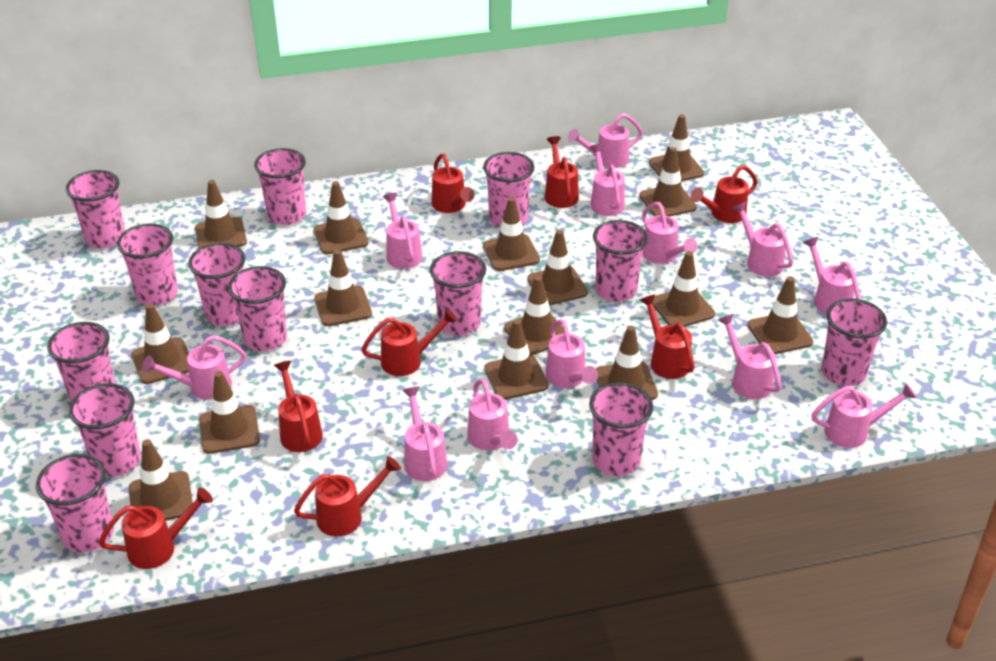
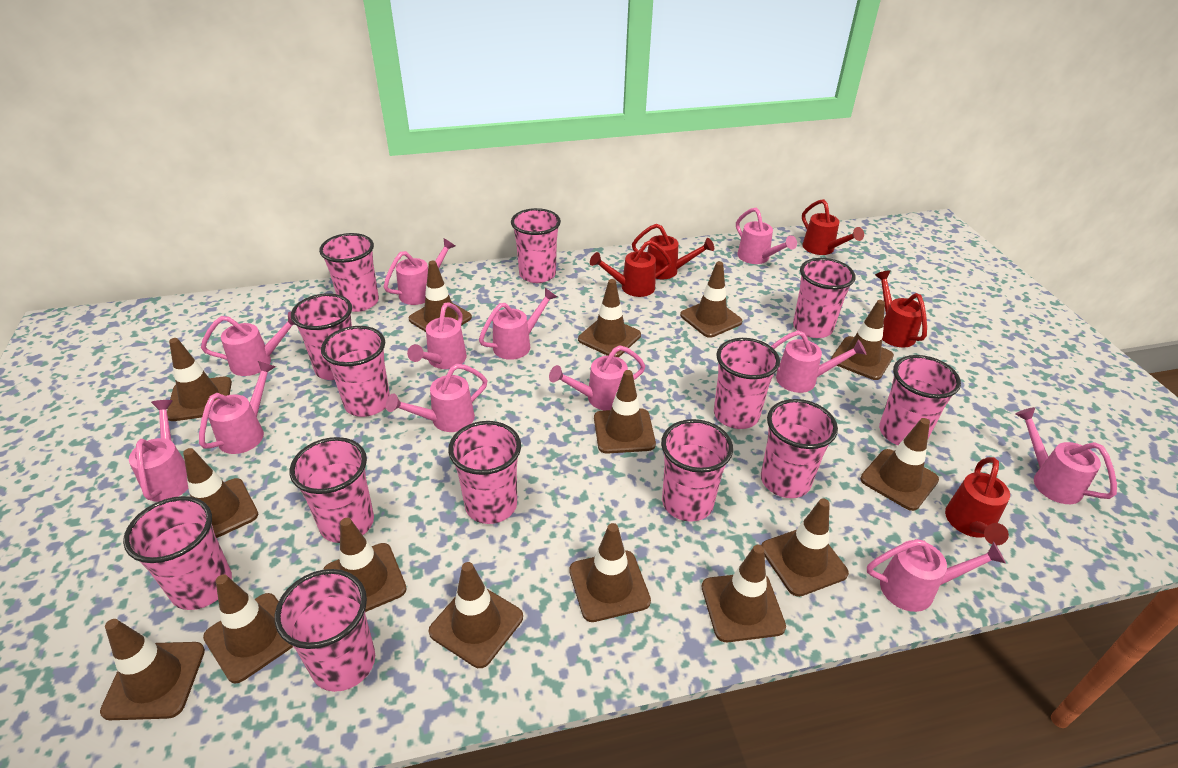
red watering can: [99,488,213,569] [274,361,323,452] [294,456,401,537] [361,309,457,376] [432,154,475,213] [545,136,579,208] [640,294,695,379] [690,165,758,223] = 8 -> [590,240,672,297] [632,224,714,279] [802,199,864,255] [875,270,927,348] [945,457,1010,545] = 5

